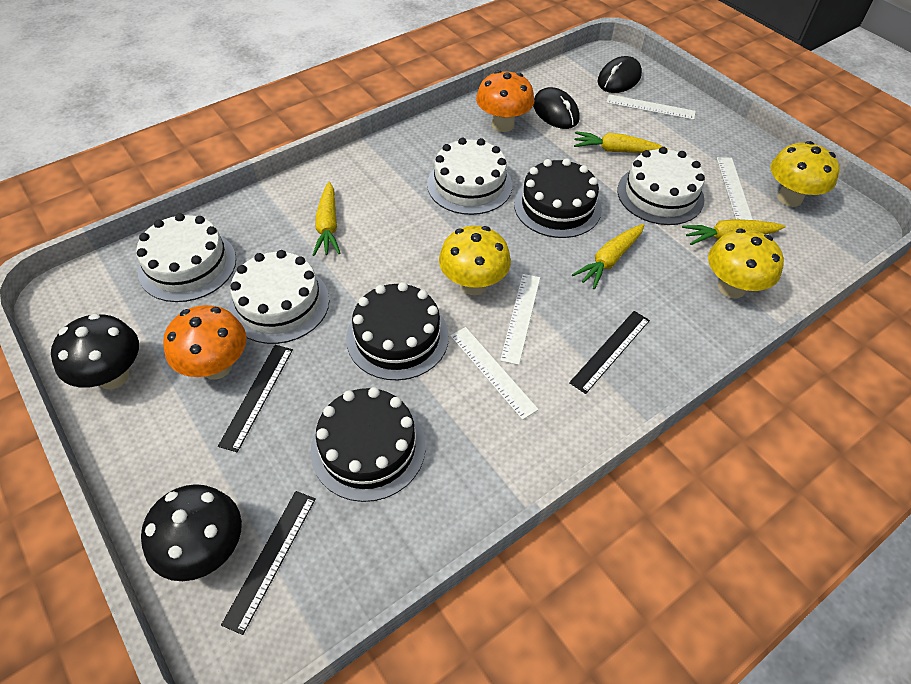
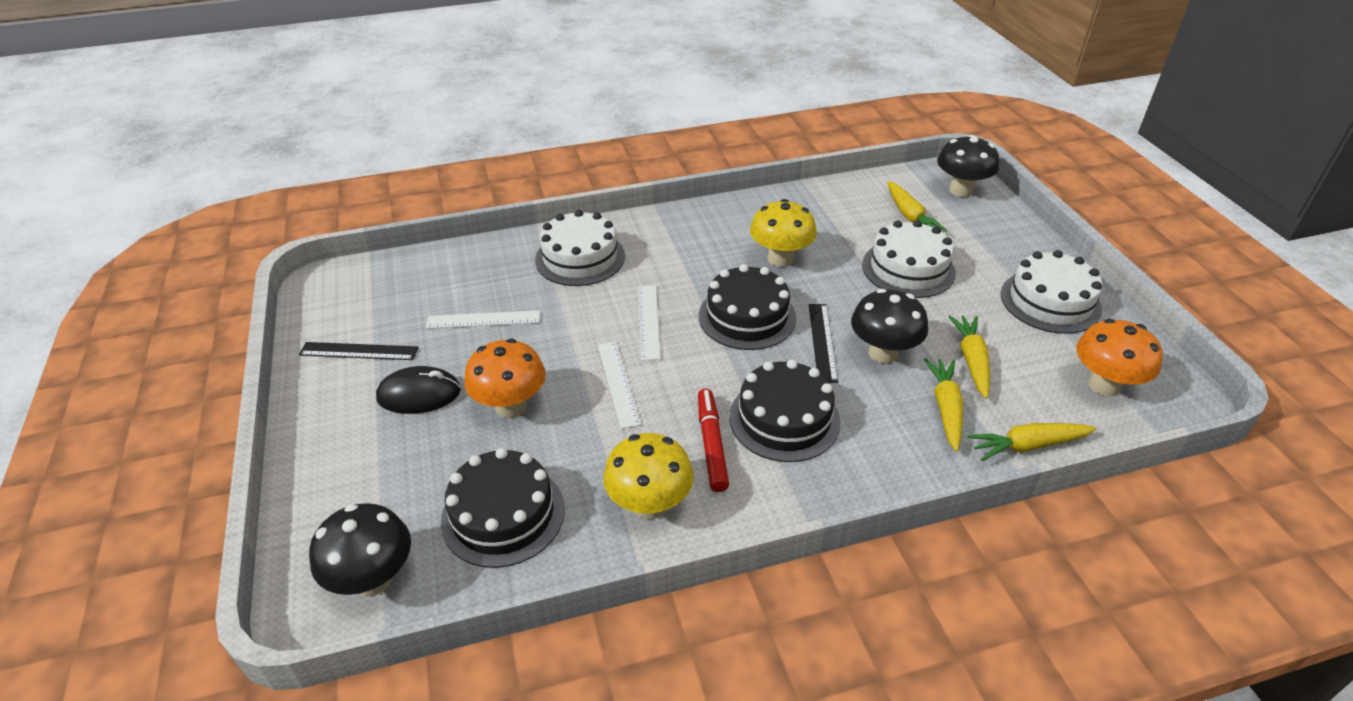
black mouse: [533,87,580,129] [598,56,642,93] = 2 -> [376,366,461,414] = 1
black mushroom: [51,313,139,389] [141,484,242,581] = 2 -> [309,503,411,596] [851,289,928,364] [937,135,999,197] = 3
black ruler: [218,345,293,452] [221,491,316,635] [569,311,650,394] = 3 -> [299,342,419,360] [809,304,838,383] = 2
red marker: none = 0 -> [698,389,729,492] = 1
white cake: [136,213,236,302] [229,250,329,344] [427,138,512,215] [617,147,705,225] = 4 -> [535,210,625,286] [862,220,956,298] [1001,250,1103,334] = 3
white ruler: [450,327,539,420] [500,274,540,365] [606,94,696,120] [717,157,753,220] = 4 -> [426,310,540,329] [598,342,641,429] [638,285,660,361] = 3
yellow mushroom: [439,226,511,295] [708,229,784,298] [770,141,840,207] = 3 -> [603,433,694,519] [750,199,817,267] = 2

